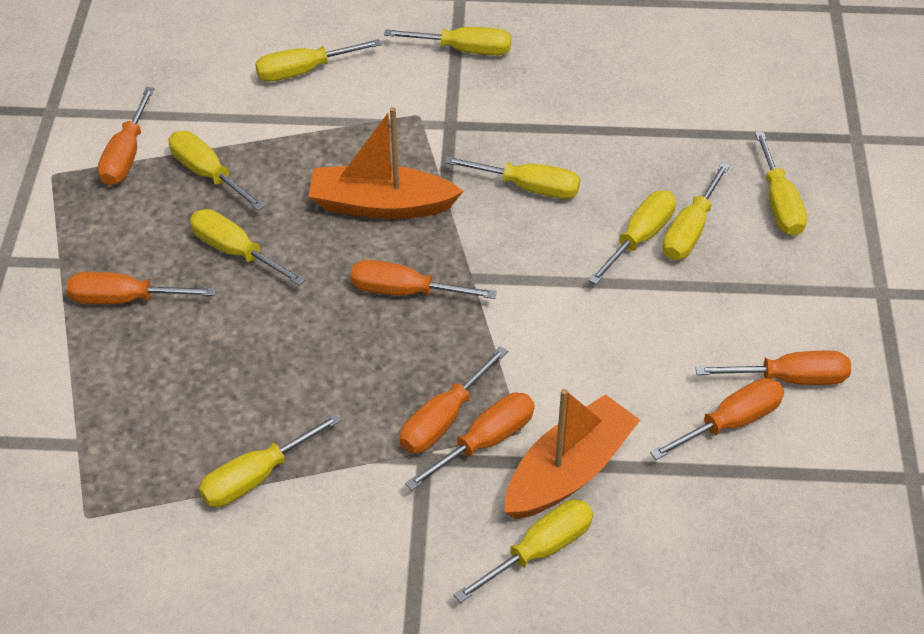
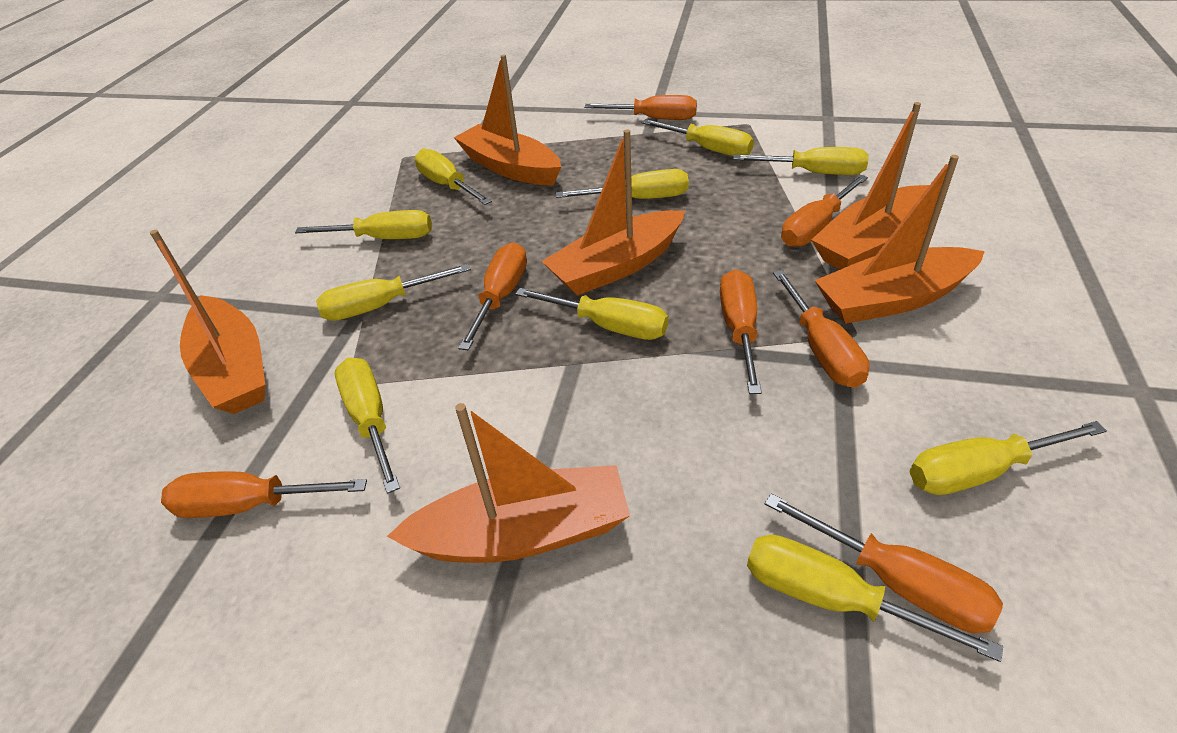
orange boat: [308,107,464,219] [505,389,640,519] = 2 -> [150,230,265,414] [387,403,630,563] [454,55,561,185] [541,129,685,296] [811,102,929,270] [814,155,985,324] = 6

